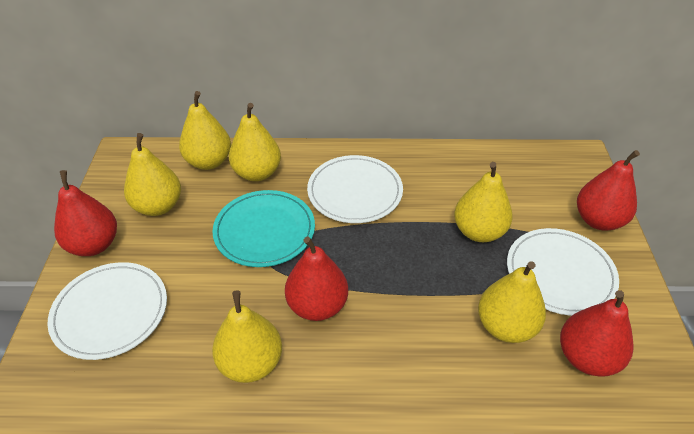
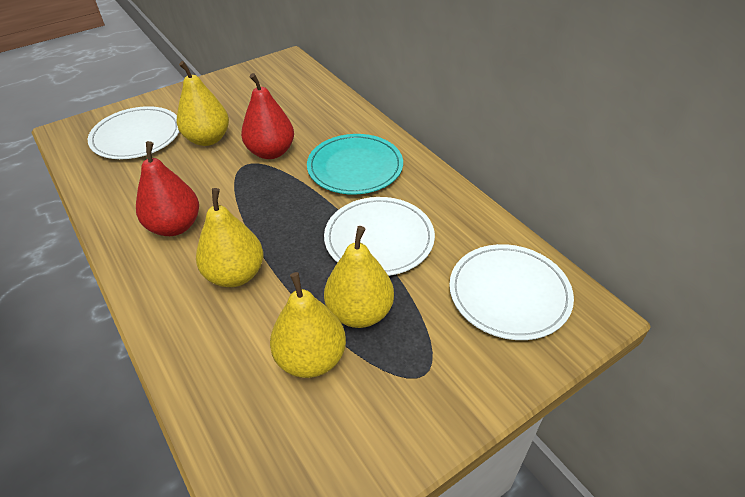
red pear: [54,170,117,256] [285,237,348,321] [560,290,634,377] [577,150,640,231] = 4 -> [136,141,199,236] [241,73,294,159] = 2
yellow pear: [124,133,181,216] [179,91,231,170] [212,290,282,383] [229,103,281,181] [454,162,513,242] [478,261,546,343] = 6 -> [177,61,229,146] [196,188,263,287] [270,272,346,378] [324,226,394,328] = 4

